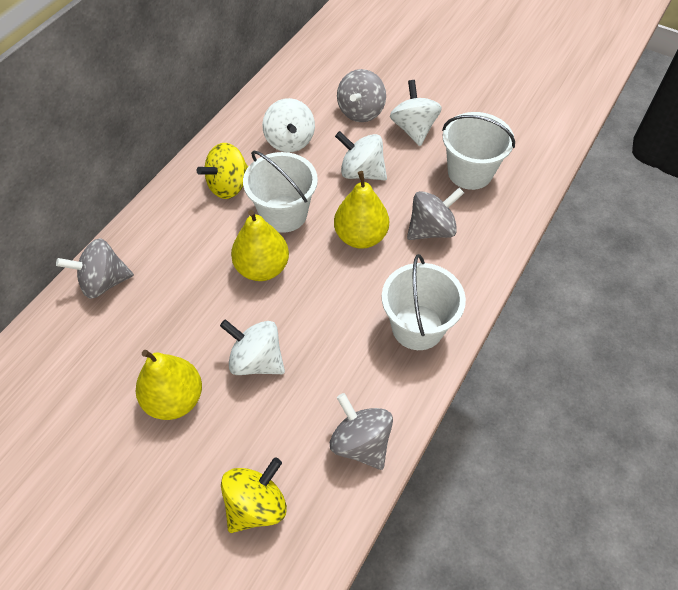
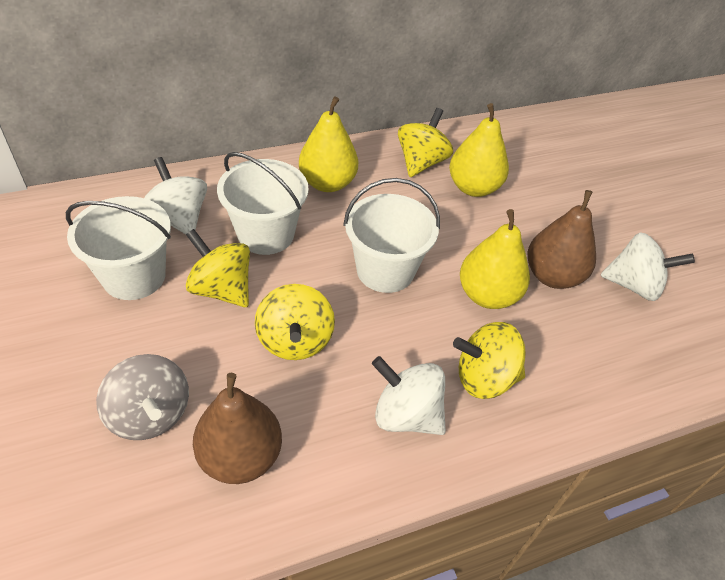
brown pear: none = 0 -> [193,373,282,484] [528,190,596,289] = 2
grey spinning top: [56,238,134,299] [330,393,393,470] [337,69,386,122] [407,188,464,240] = 4 -> [96,354,189,440] = 1
white spinning top: [220,319,285,375] [262,98,315,152] [335,131,387,181] [390,80,442,146] = 4 -> [144,157,207,234] [372,356,446,435] [601,232,695,301] = 3
yellow spinning top: [197,143,248,199] [221,458,287,533] = 2 -> [186,229,250,307] [255,284,335,360] [398,108,453,177] [453,322,526,399] = 4

